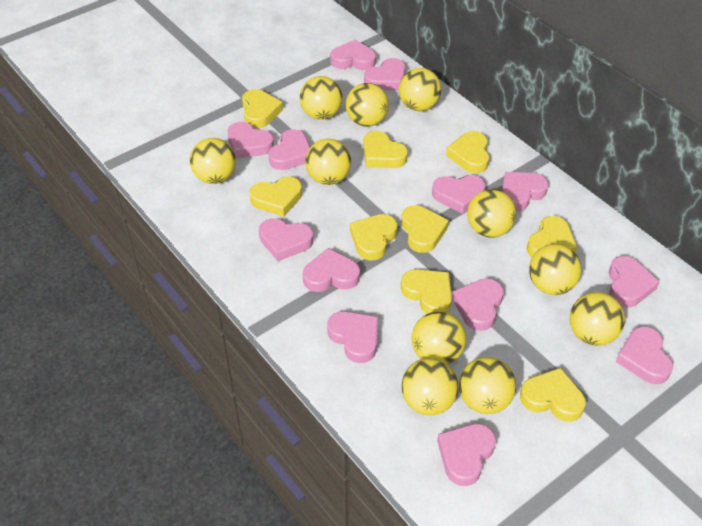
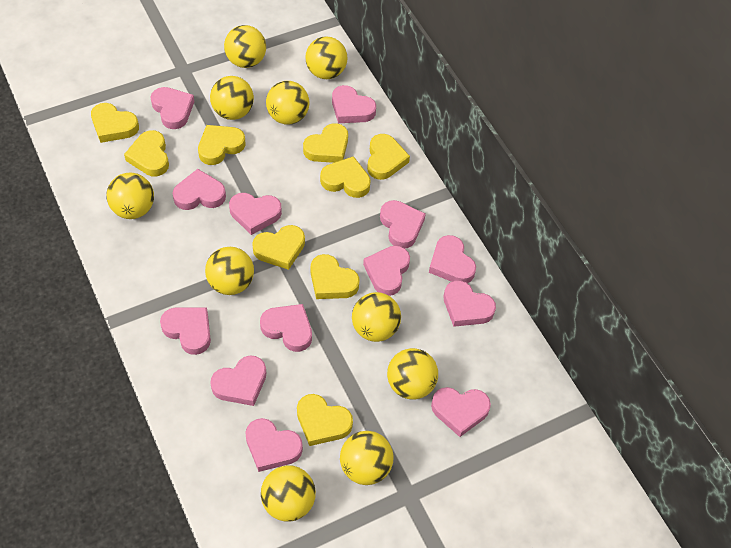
yellow ball: [190,138,236,184] [300,76,343,120] [305,139,351,185] [346,83,389,127] [399,68,441,111] [401,358,458,415] [412,311,466,364] [459,357,516,414] [467,189,516,238] [529,244,581,295] [570,292,625,346] = 11 -> [107,173,154,219] [205,247,254,295] [210,76,254,120] [224,25,266,68] [261,465,316,522] [266,81,309,125] [305,36,347,79] [340,431,393,485] [352,292,401,342] [387,348,438,400] = 10

